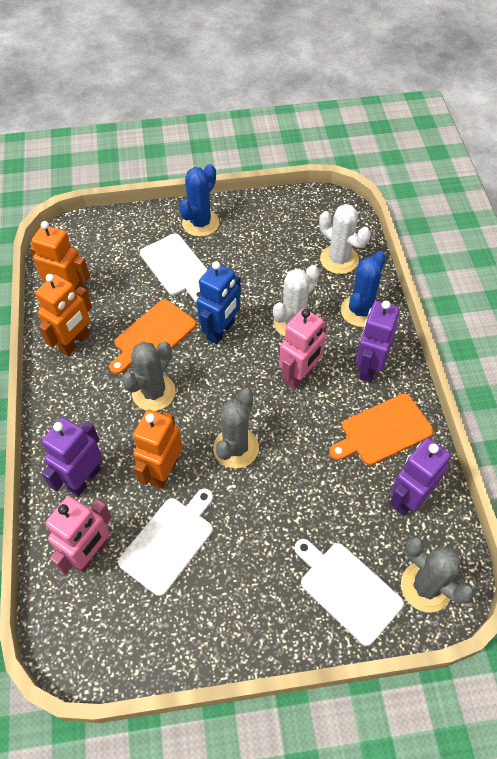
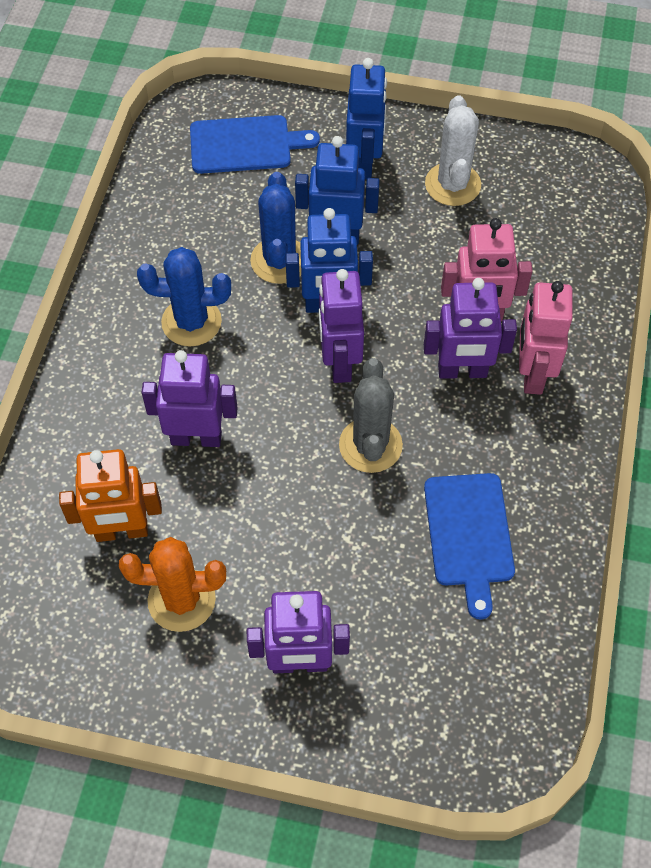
blue cutting board: none = 0 -> [190,115,320,174] [424,473,515,620] = 2
blue robot: [197,261,241,345] = 1 -> [286,208,373,313] [295,136,380,245] [346,58,387,179] = 3
grey cactus: [121,341,175,411] [213,388,259,468] [401,536,474,613] = 3 -> [339,358,403,473] = 1
orange cactus: none = 0 -> [119,537,226,632] = 1
orange cutting board: [109,299,196,374] [329,393,434,465] = 2 -> none = 0
orange robot: [30,221,90,291] [36,274,92,356] [133,409,183,489] = 3 -> [59,449,162,542] = 1
purple robot: [41,417,102,497] [356,300,400,383] [390,438,451,516] = 3 -> [142,350,238,447] [247,591,350,673] [319,269,364,383] [424,278,517,379] = 4
white cactus: [273,265,319,337] [319,204,371,274] = 2 -> [425,95,481,206] = 1
white cutting board: [118,489,213,596] [140,234,208,302] [294,539,404,646] = 3 -> none = 0

